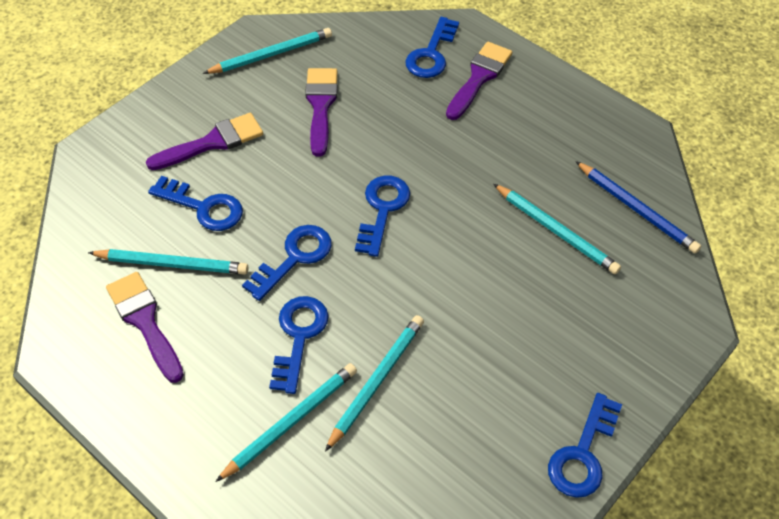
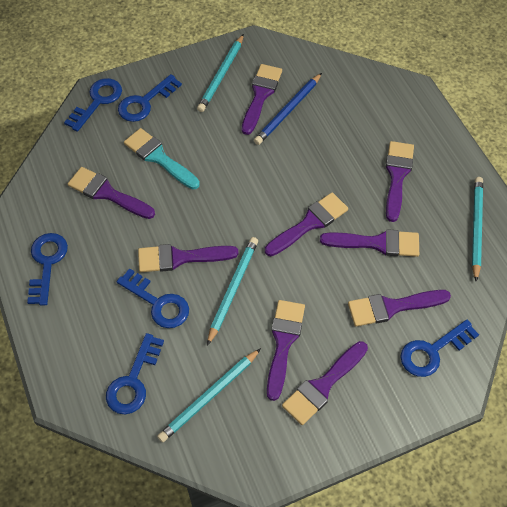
purple brush: [106,272,184,383] [146,113,263,170] [305,68,338,157] [446,42,512,120] = 4 -> [68,167,155,219] [138,244,239,272] [242,64,282,135] [265,192,348,256] [267,300,305,401] [282,341,368,425] [320,229,419,257] [348,290,451,327] [386,141,414,222] = 9
turquoise brush: none = 0 -> [124,128,200,189] = 1
turquoise pencil: [88,249,248,275] [203,28,332,74] [216,363,357,482] [325,315,424,452] [493,184,621,274] = 5 -> [157,348,261,442] [197,34,244,112] [207,237,258,346] [472,177,483,282] = 4

